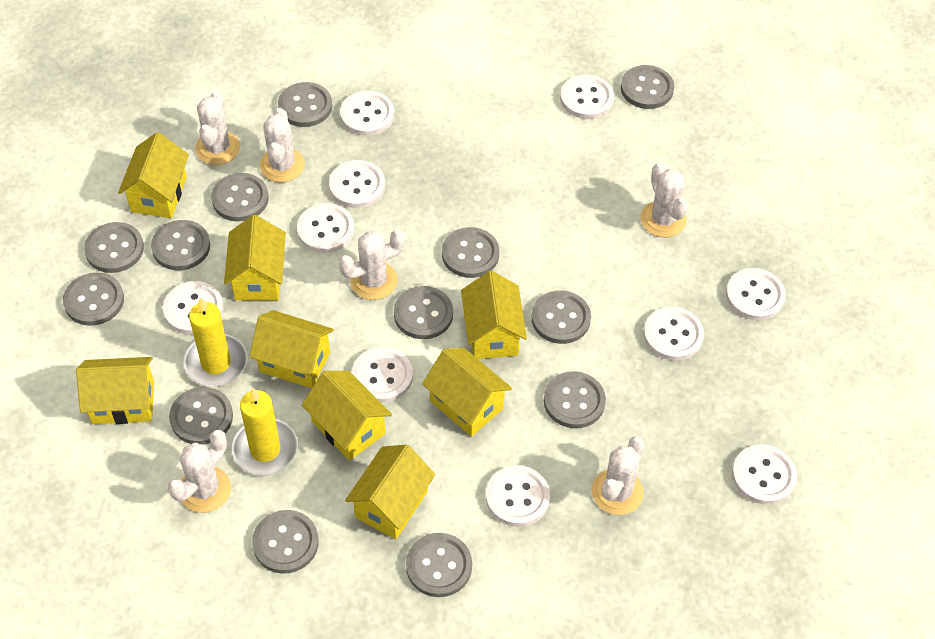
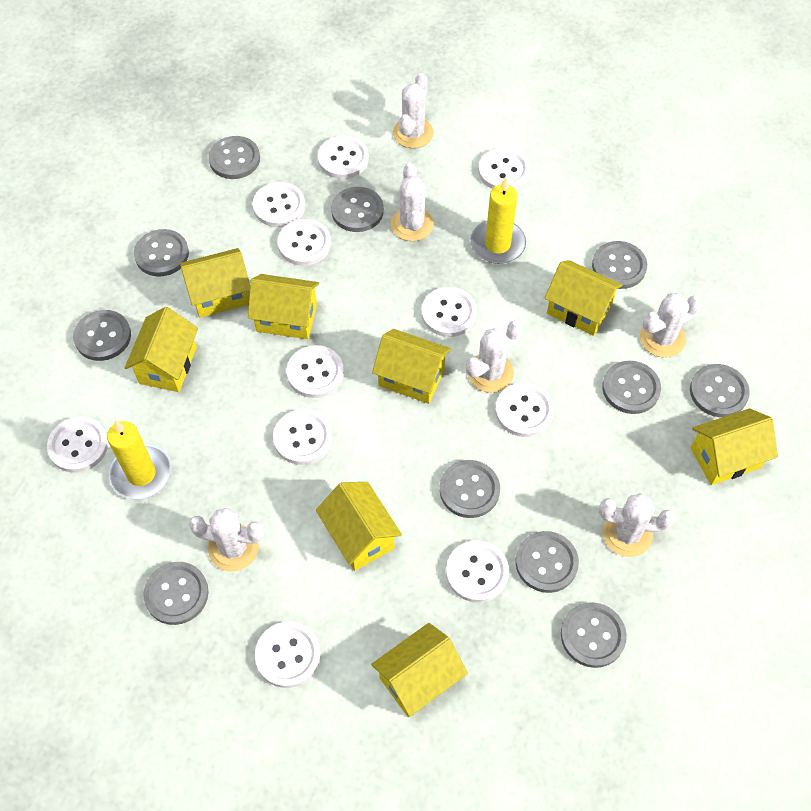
grey button: [63,273,124,326] [84,222,144,273] [151,220,210,270] [169,387,233,445] [211,173,269,221] [252,510,319,574] [278,82,332,127] [394,286,453,339] [406,533,472,597] [442,227,499,278] [531,290,591,344] [544,371,606,428] [621,65,674,109] = 13 -> [73,310,131,361] [134,229,189,277] [143,562,209,625] [208,136,260,179] [331,187,384,232] [440,460,500,518] [516,531,579,593] [561,602,627,668] [592,241,647,289] [602,361,661,414] [690,364,750,417] = 11
white button: [163,281,224,334] [297,203,354,253] [329,160,385,208] [340,91,394,136] [352,347,413,403] [486,465,550,527] [560,75,614,119] [644,307,704,361] [726,268,786,320] [732,444,797,505] = 10 -> [47,417,108,473] [253,182,305,227] [255,622,321,688] [273,409,332,465] [278,219,331,266] [286,345,344,398] [318,136,369,179] [421,287,477,337] [446,540,509,603] [478,148,530,190] [495,383,554,437] = 11

